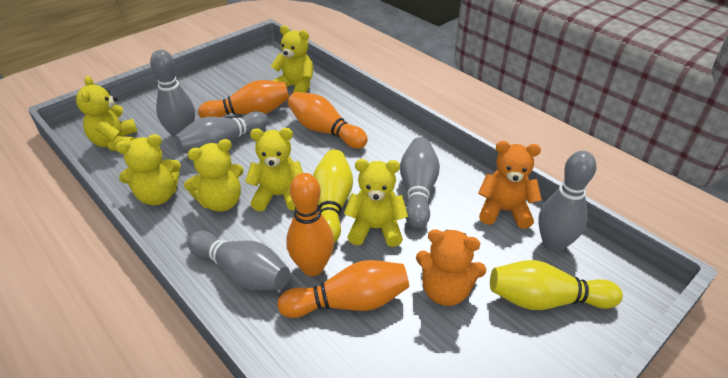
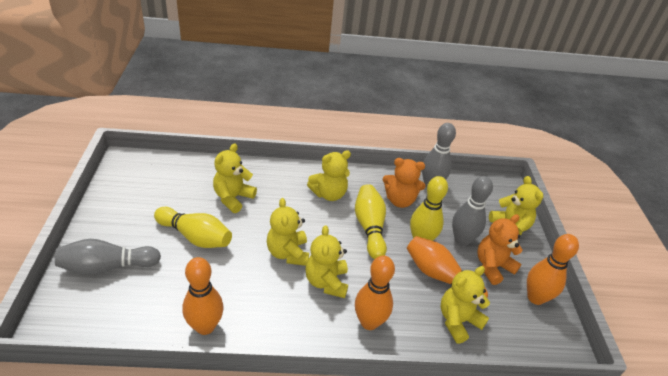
grey bowling pin: [150,50,195,139] [175,111,268,153] [187,231,290,290] [400,137,440,229] [538,151,597,253] = 5 -> [55,239,161,275] [422,123,456,188] [452,176,493,246] = 3
yellow bowling pin: [313,150,353,243] [490,260,623,310] = 2 -> [154,207,232,248] [355,184,387,259] [410,176,448,241] = 3

